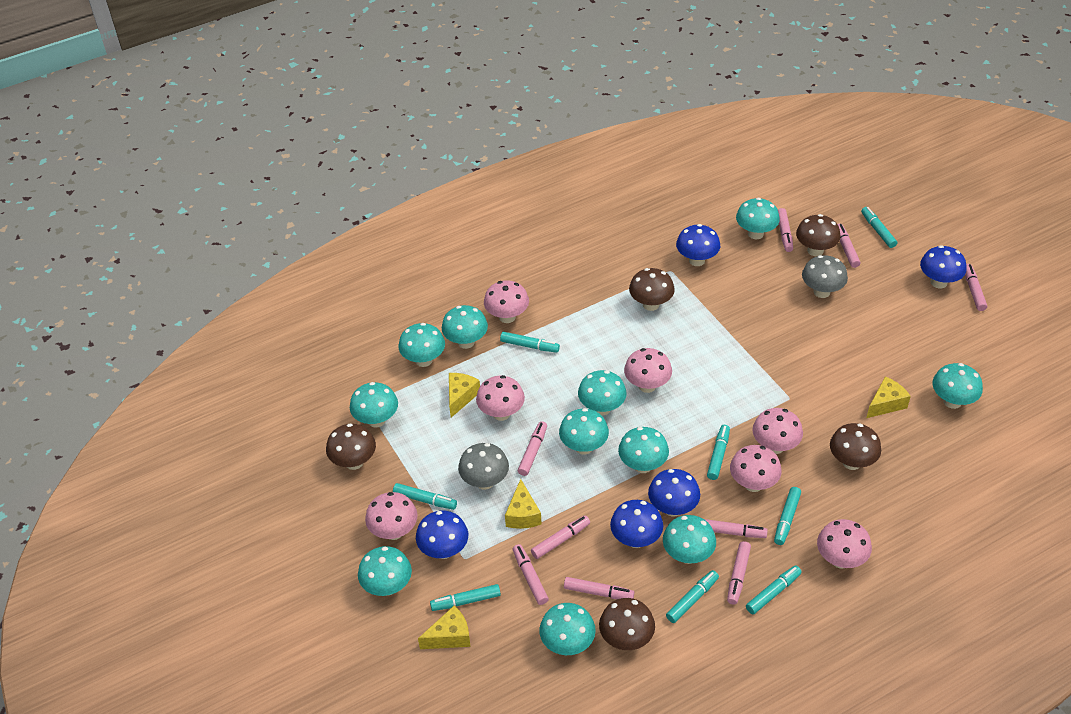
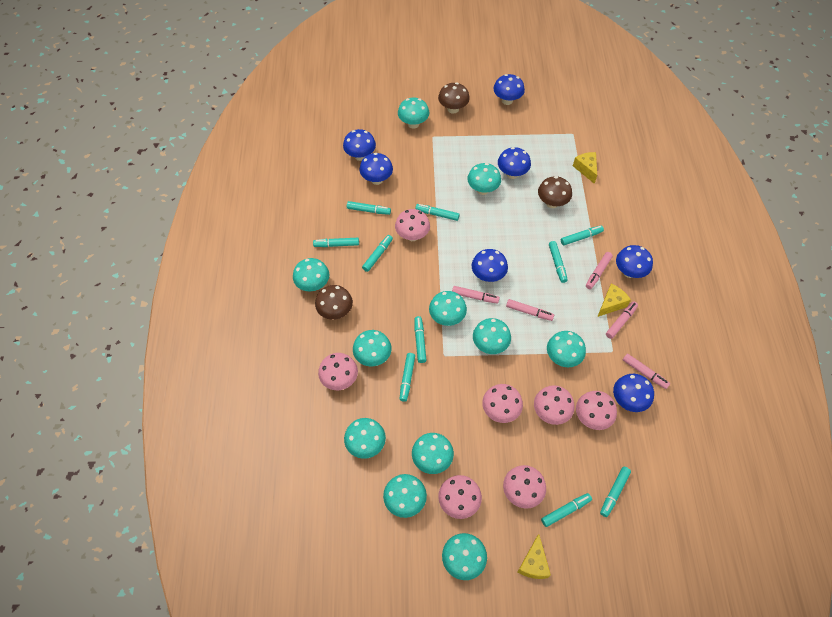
blue mushroom: [416,511,468,559] [610,500,663,548] [648,469,700,517] [676,224,720,266] [920,245,967,289] = 5 -> [343,129,376,161] [360,153,393,185] [472,249,508,282] [493,74,525,105] [498,147,531,179] [613,374,654,412] [616,245,653,278] = 7
brown mushroom: [326,424,376,470] [599,598,655,650] [629,268,675,311] [796,214,841,256] [830,423,881,470] = 5 -> [315,285,353,320] [438,82,470,114] [538,176,572,208] = 3
grey mushroom: [458,443,509,490] [802,255,848,298] = 2 -> none = 0
pink marker: [513,544,549,605] [518,421,547,476] [531,515,590,559] [564,577,634,599] [704,519,768,538] [727,541,751,605] [778,208,793,252] [838,223,860,268] [965,264,987,311] = 9 -> [452,286,500,304] [506,299,554,321] [586,252,613,289] [606,301,638,339] [623,354,670,389] = 5
turquoise marker: [393,483,457,510] [430,584,501,611] [500,332,560,353] [666,570,719,623] [707,425,730,480] [746,565,802,614] [774,487,801,545] [861,207,897,248] = 8 -> [313,238,359,247] [347,201,391,215] [362,235,393,272] [400,353,415,402] [415,204,460,221] [415,316,426,363] [541,493,592,527] [549,241,568,283] [561,225,604,245] [600,467,631,517] = 10
yellow cheese: [418,605,470,649] [449,373,480,418] [505,479,542,529] [867,376,911,418] = 4 -> [518,534,551,579] [573,152,597,184] [597,284,631,317] = 3

